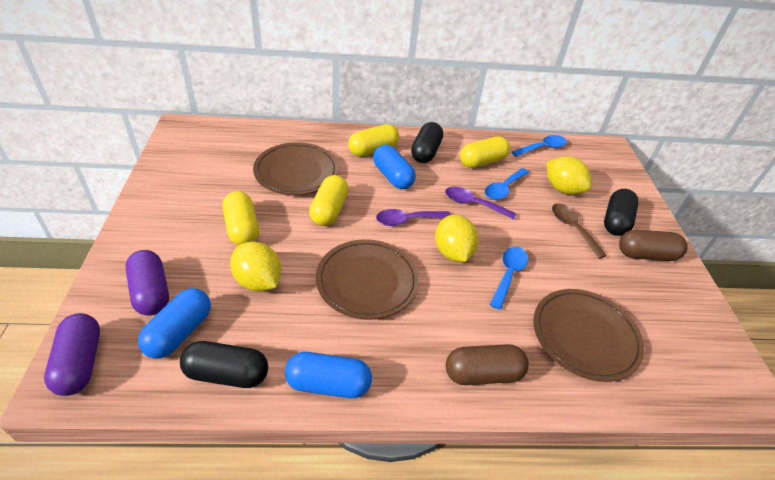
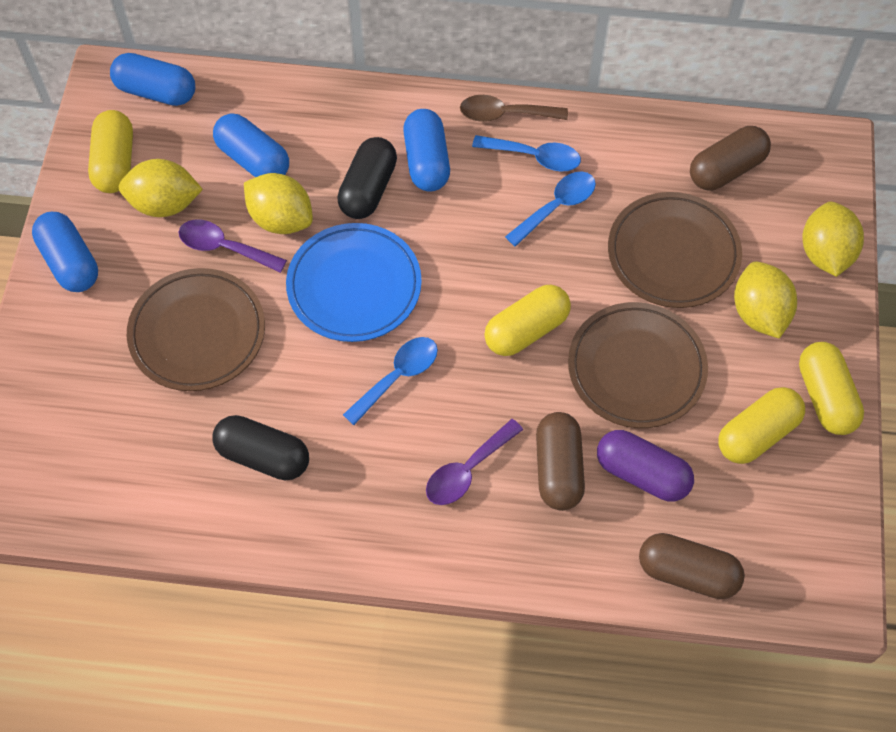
black capsule: [180,341,268,388] [411,122,443,163] [604,189,639,236] = 3 -> [212,415,309,480] [337,137,397,219] = 2
blue capsule: [138,288,211,359] [285,352,372,398] [373,145,416,189] = 3 -> [32,212,98,292] [110,53,195,106] [213,114,289,177] [403,109,450,192] = 4
blue plate: none = 0 -> [286,223,422,342] = 1
brown capsule: [446,344,529,385] [619,230,688,261] = 2 -> [536,412,585,511] [639,533,745,599] [690,126,771,190] = 3
purple capsule: [44,313,100,396] [125,250,169,316] = 2 -> [597,430,694,502] = 1
yellow lemon: [230,241,281,291] [435,215,479,262] [546,156,592,195] = 3 -> [119,159,203,217] [244,173,313,234] [734,262,797,339] [802,202,864,277] = 4

